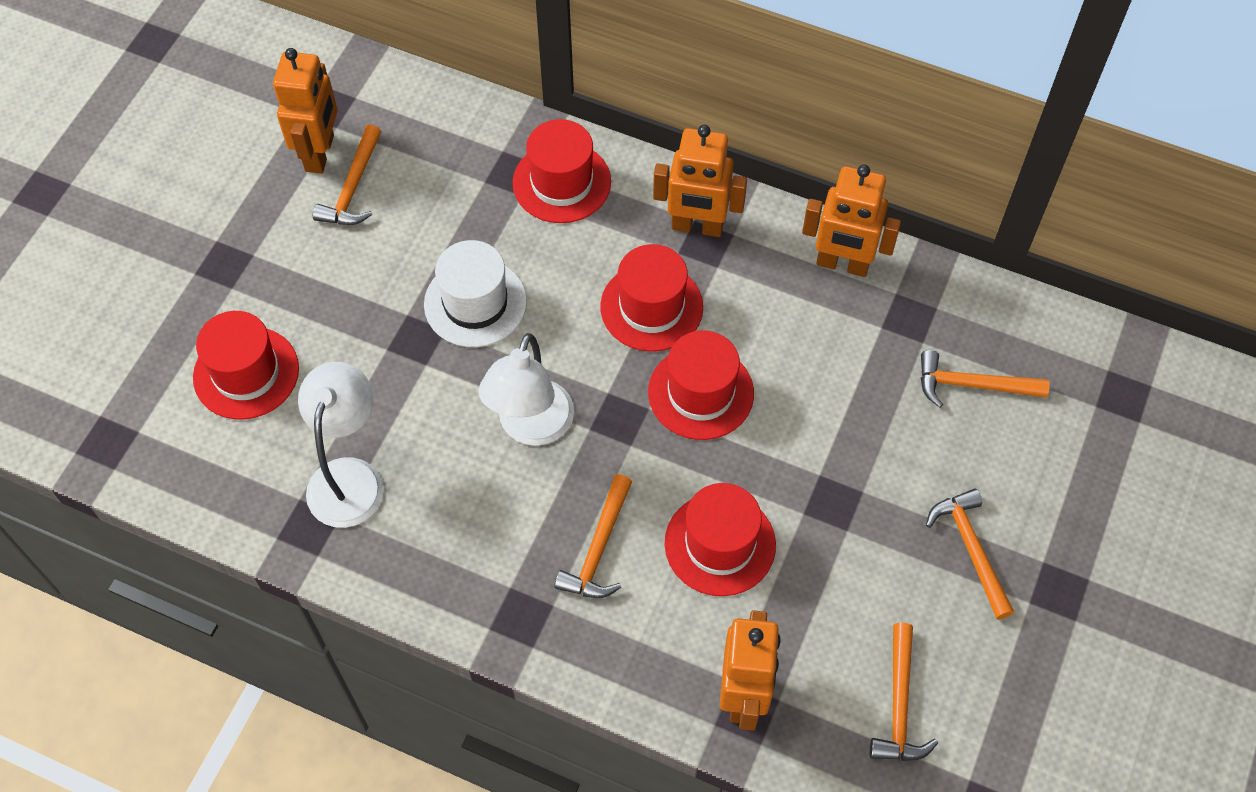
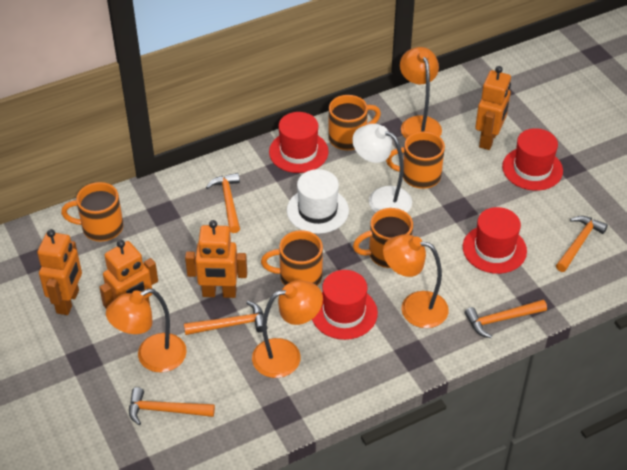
orange lamp: none = 0 -> [106,288,187,373] [252,280,323,378] [383,234,449,328] [400,47,442,139] = 4
orange mug: none = 0 -> [61,182,123,241] [261,230,323,286] [328,95,381,150] [353,208,413,268] [386,131,445,189] = 5
red hat: [193,311,299,420] [513,119,611,223] [600,244,703,352] [648,330,754,440] [665,483,776,596] = 5 -> [269,112,329,173] [312,270,378,340] [463,207,527,274] [502,128,563,191] = 4
white lamp: [298,362,383,528] [479,333,574,446] = 2 -> [352,124,412,213] = 1

